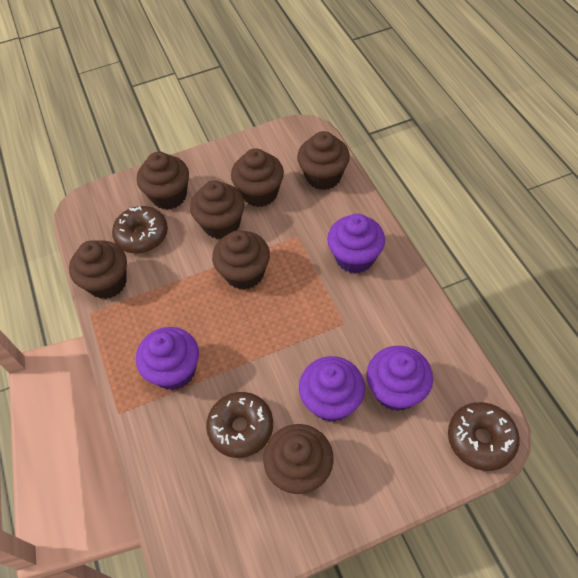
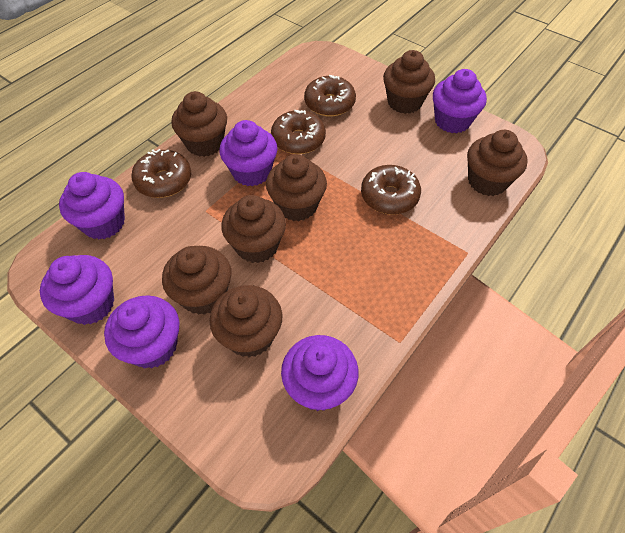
brown donut: [112,206,168,253] [206,392,273,458] [448,402,520,471] = 3 -> [131,149,191,198] [271,110,326,154] [304,75,356,117] [361,165,421,215] = 4
purple cupcake: [136,327,199,390] [299,356,365,422] [327,214,385,274] [367,346,433,411] = 4 -> [40,255,114,325] [59,172,125,239] [104,295,179,369] [220,120,278,186] [281,335,359,411] [433,69,487,133] = 6

